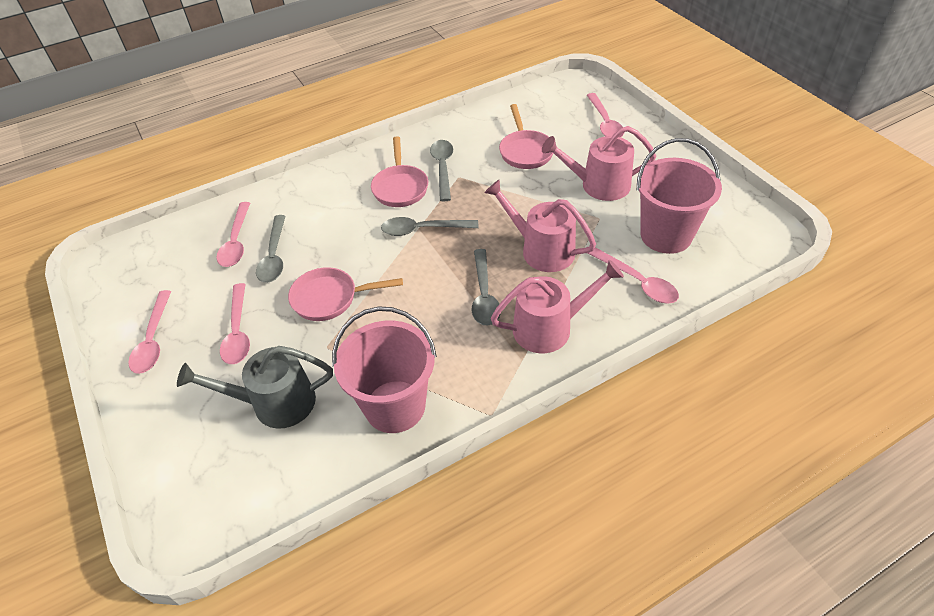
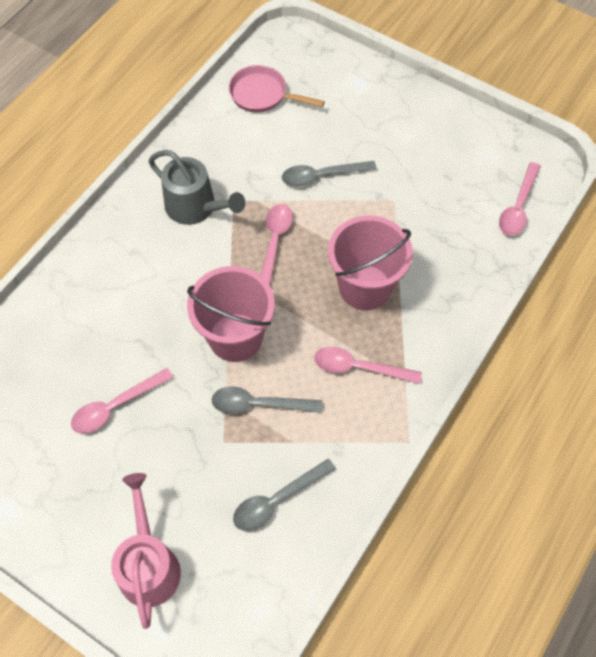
grey spoon: [256,215,286,283] [381,217,478,236] [430,140,453,201] [471,249,501,326] = 4 -> [211,386,322,414] [233,459,336,531] [282,161,377,187] = 3
pink pan: [288,267,403,321] [371,136,428,207] [499,104,553,169] = 3 -> [229,65,325,113] = 1
pink spoon: [128,290,171,374] [216,202,250,267] [220,283,250,364] [587,93,624,138] [587,247,679,304] = 5 -> [71,368,173,434] [261,204,293,285] [314,346,422,384] [499,162,541,236] = 4
pink watering can: [484,179,596,272] [491,260,624,353] [542,126,656,201] = 3 -> [111,473,181,629] = 1

